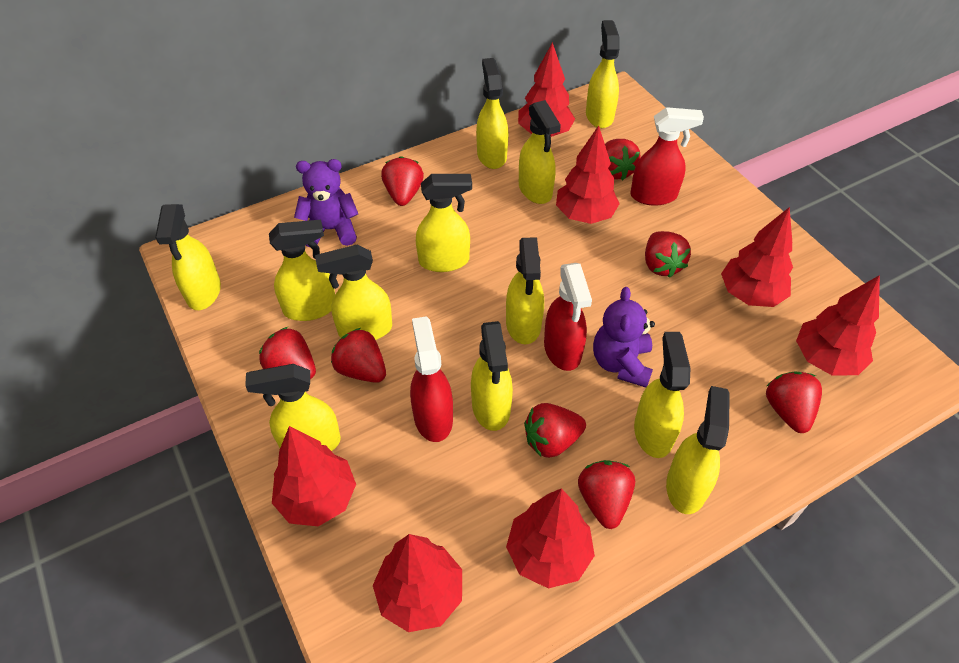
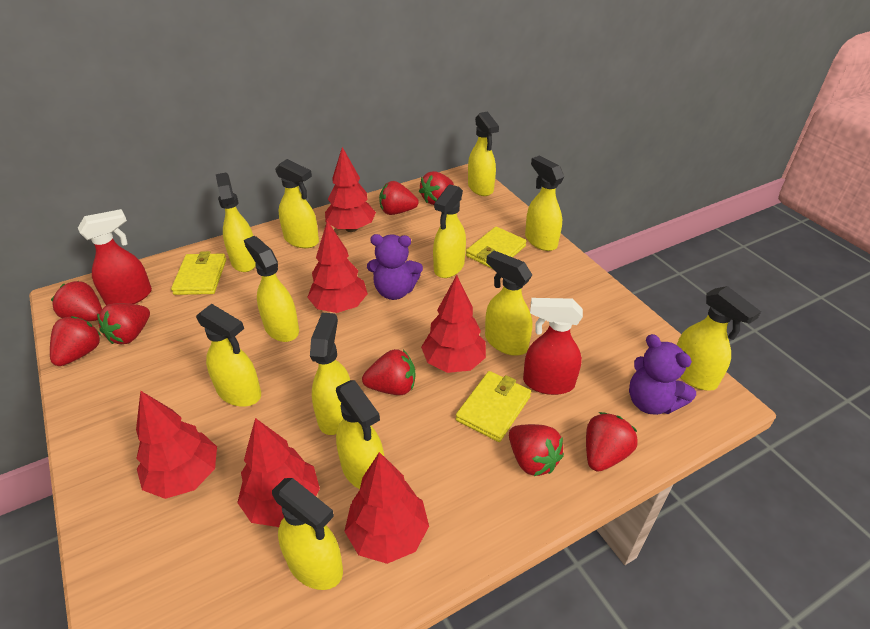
red spray bottle: [410,316,453,442] [544,263,592,371] [630,107,704,206] = 3 -> [78,209,152,305] [523,298,583,395] = 2
red tree: [272,426,356,527] [373,534,462,632] [506,488,595,588] [518,42,575,137] [556,126,620,224] [721,207,793,307] [796,275,880,375] = 7 -> [136,390,217,499] [237,418,320,527] [307,220,368,313] [325,147,376,232] [344,452,429,564] [421,275,486,373] = 6
yellow wallet: none = 0 -> [171,251,226,295] [456,371,531,442] [466,227,526,268] = 3

